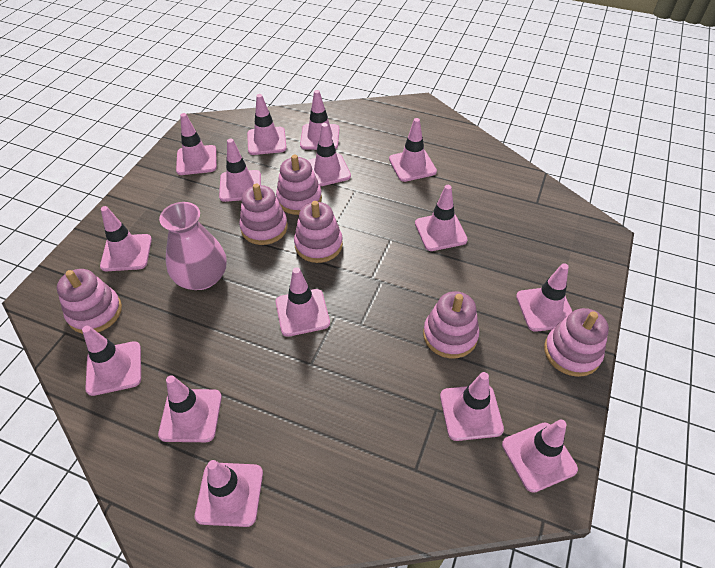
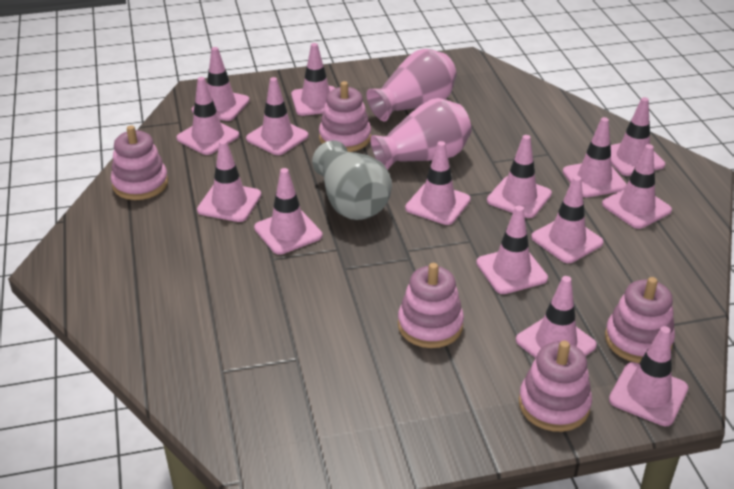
grey vase: none = 0 -> [312,140,392,220] = 1
pink stacking toy: [57,269,122,334] [239,184,288,245] [276,155,322,215] [294,201,343,263] [423,291,479,358] [544,308,609,377] = 6 -> [111,125,168,200] [319,81,371,152] [398,263,464,348] [519,341,592,432] [605,277,675,363] = 5
pink vase: [159,202,227,290] = 1 -> [366,49,457,122] [370,98,472,170] = 2

